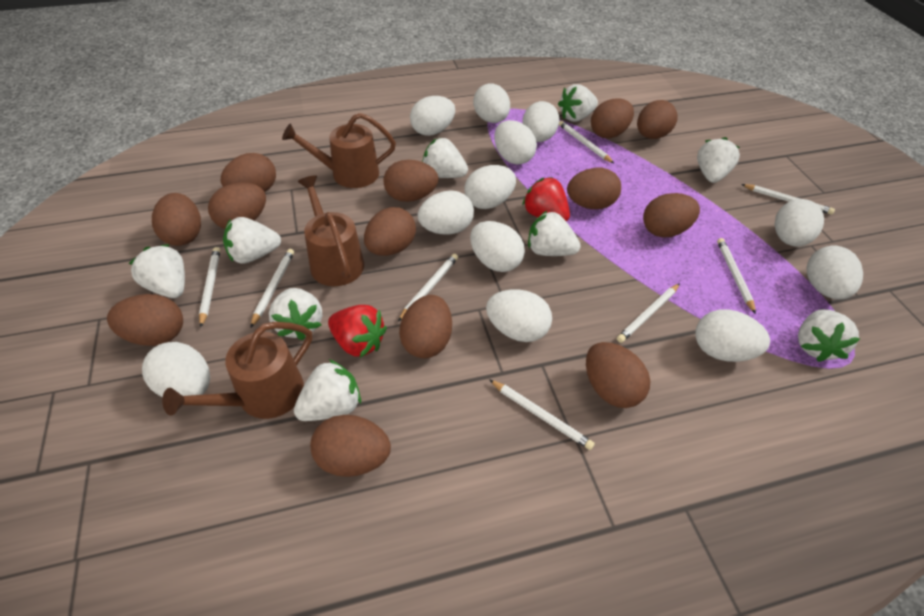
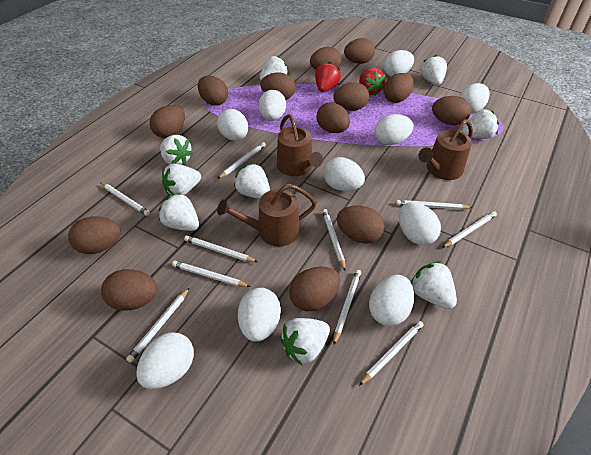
white egg: [142,342,210,397] [410,96,455,136] [417,190,474,234] [464,165,516,209] [470,221,525,272] [473,83,510,123] [486,289,552,342] [494,120,537,165] [522,101,559,142] [695,309,770,362] [774,199,824,247] [807,246,863,299] = 12 -> [136,332,194,389] [217,109,248,141] [238,288,281,342] [258,90,286,121] [323,157,365,191] [369,275,414,326] [375,114,414,145] [383,50,414,77] [399,202,441,245] [459,83,489,114] = 10
white pencil: [199,247,220,328] [250,249,294,328] [398,254,458,321] [489,379,595,450] [559,121,614,163] [617,283,680,343] [717,238,756,314] [741,184,835,215] = 8 -> [100,182,150,216] [126,288,189,363] [172,261,250,287] [184,236,258,262] [218,142,266,179] [322,209,346,270] [333,270,361,345] [359,321,424,386] [396,200,472,210] [442,211,497,248] = 10

